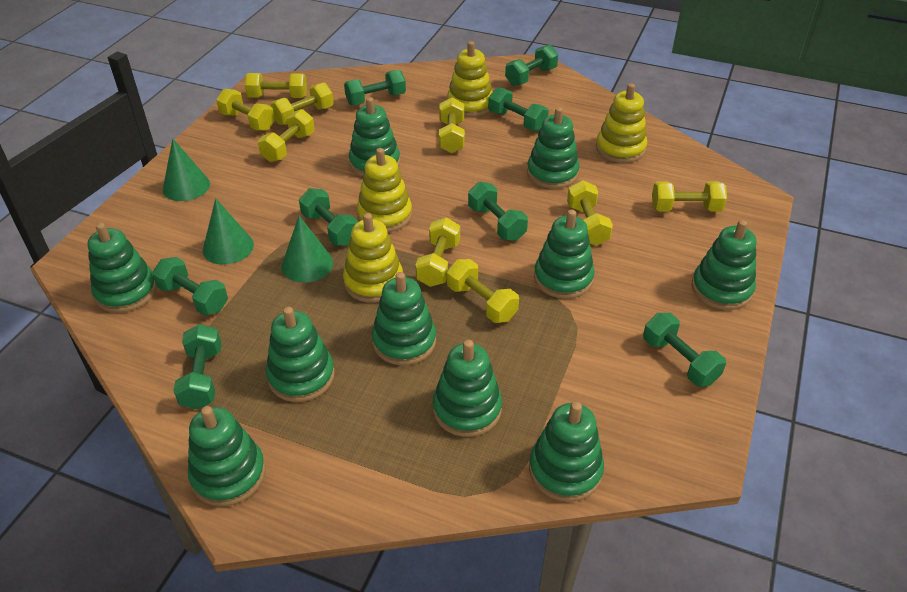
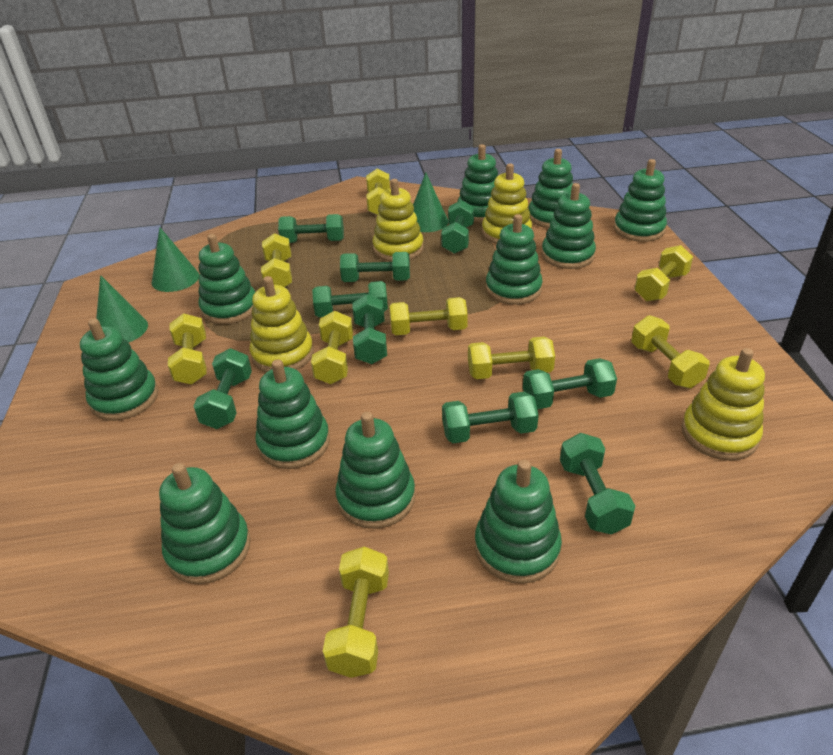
green dumbbell: [152,257,228,316] [173,324,222,410] [299,188,358,246] [344,70,406,105] [468,182,528,241] [488,87,549,131] [505,45,558,86] [643,313,726,387] = 8 -> [194,348,252,429] [278,214,344,243] [312,281,388,317] [340,252,410,282] [352,294,387,364] [441,200,474,254] [442,392,539,443] [523,358,617,409] [560,433,635,535] = 9
green stacking toy: [88,223,157,313] [188,406,266,506] [266,307,335,402] [349,97,400,176] [372,272,436,365] [433,340,502,437] [527,107,579,189] [529,402,604,502] [534,209,595,299] [692,220,757,310] = 10 -> [80,318,158,421] [159,463,251,584] [198,234,255,324] [255,359,330,469] [335,412,415,529] [457,144,498,222] [475,460,562,584] [486,214,543,305] [529,149,573,228] [541,183,596,269] [614,159,667,242] = 11

